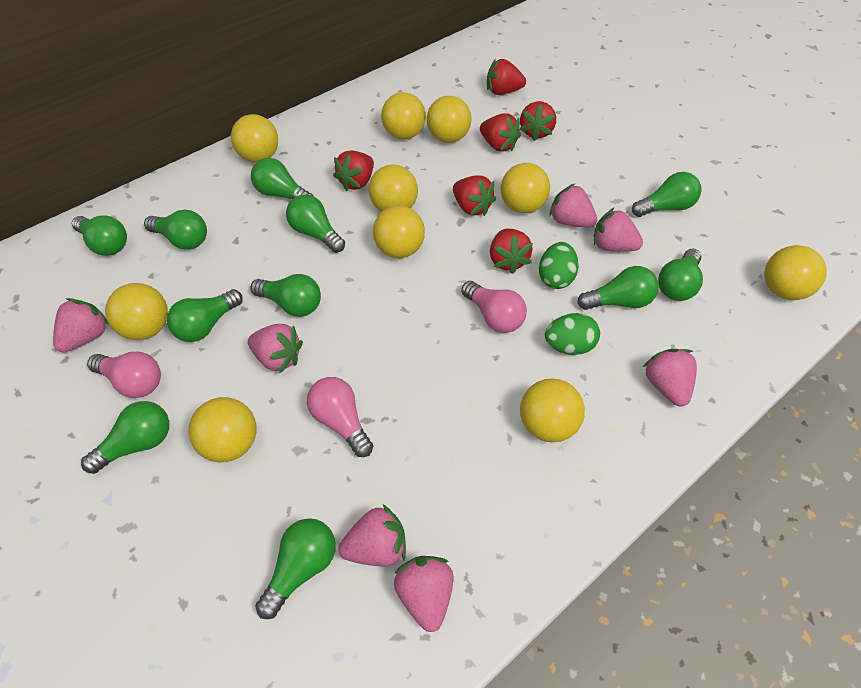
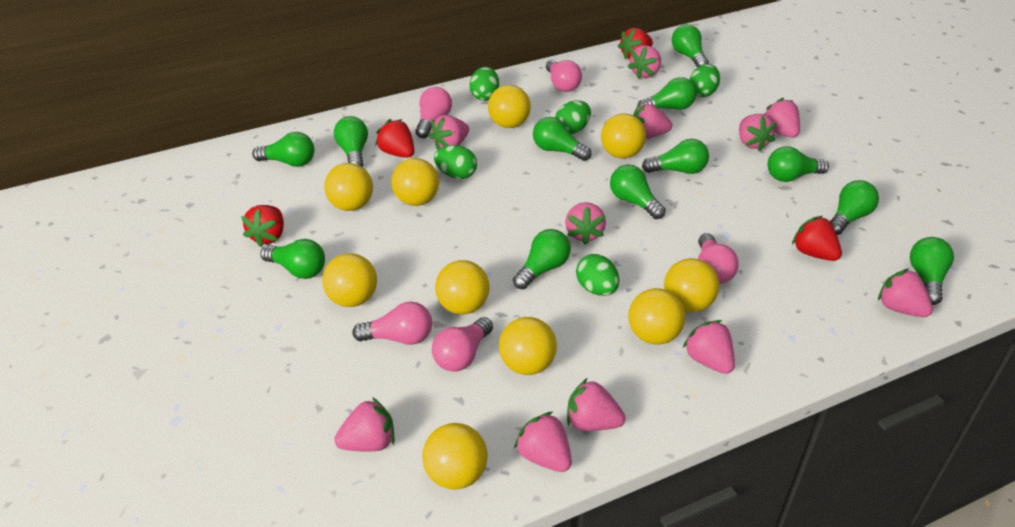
green egg: [539,242,579,289] [545,313,600,355] = 2 -> [434,145,477,179] [470,67,499,101] [555,100,591,134] [576,254,619,296] [690,64,720,97] = 5
green light bulb: [72,216,127,256] [81,401,169,474] [144,210,207,250] [167,289,243,342] [251,158,313,200] [251,274,321,317] [255,518,335,619] [286,194,345,253] [577,266,659,310] [632,172,702,217] [658,249,703,301] = 11 -> [252,132,314,167] [260,239,325,279] [334,116,368,167] [513,229,571,289] [533,117,592,161] [610,165,666,219] [638,77,696,110] [642,139,709,174] [672,24,709,67] [767,146,829,182] [830,180,879,235] [910,237,954,305] = 12
pink light bulb: [87,352,161,398] [307,377,373,457] [461,281,527,333] = 3 -> [352,302,432,345] [415,87,452,138] [432,317,493,372] [546,60,582,92] [698,233,739,284] = 5
pink strawberry: [53,298,108,353] [248,324,303,374] [339,504,406,567] [394,556,454,632] [549,184,597,227] [593,208,643,252] [643,349,697,407] = 7 -> [334,397,394,451] [429,115,469,150] [514,411,572,472] [565,202,606,245] [567,378,626,431] [628,45,661,79] [633,104,672,139] [683,320,735,374] [739,114,776,152] [764,98,800,138] [878,268,933,317] = 11
red strawberry: [333,150,374,191] [453,175,496,216] [480,113,521,152] [487,59,526,95] [490,229,533,274] [520,101,556,141] = 6 -> [241,205,284,247] [375,119,414,158] [618,28,653,60] [792,216,842,261] = 4

